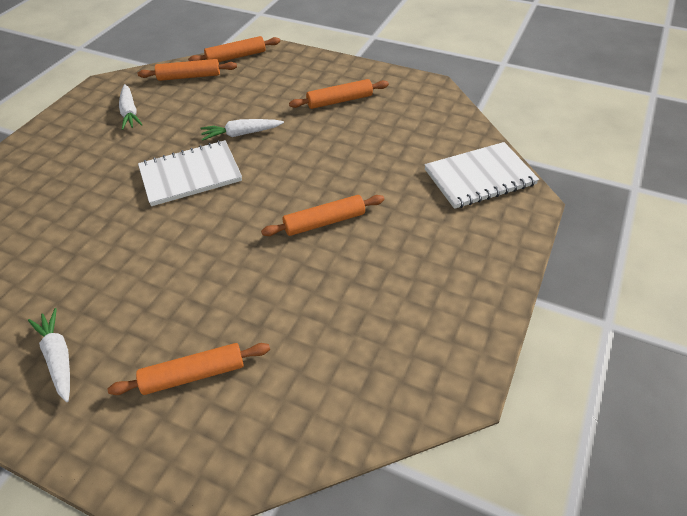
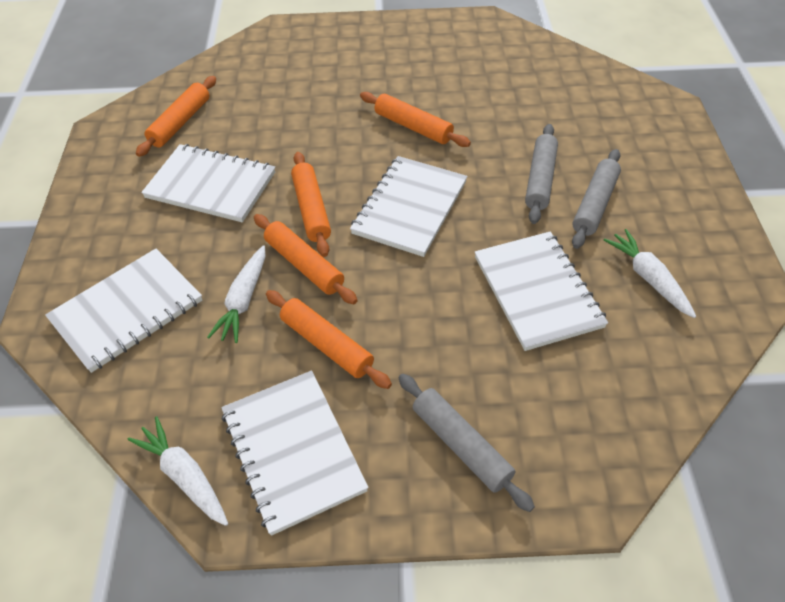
grey rolling pin: none = 0 -> [398,374,535,512] [525,124,558,224] [572,149,621,249] = 3
white notebook: [138,140,242,206] [424,142,539,209] = 2 -> [45,248,202,373] [141,144,275,222] [221,371,368,536] [350,156,467,257] [475,231,608,351] = 5

